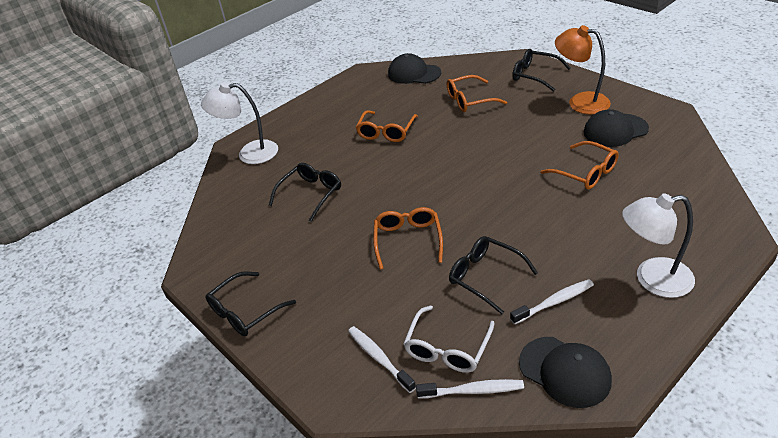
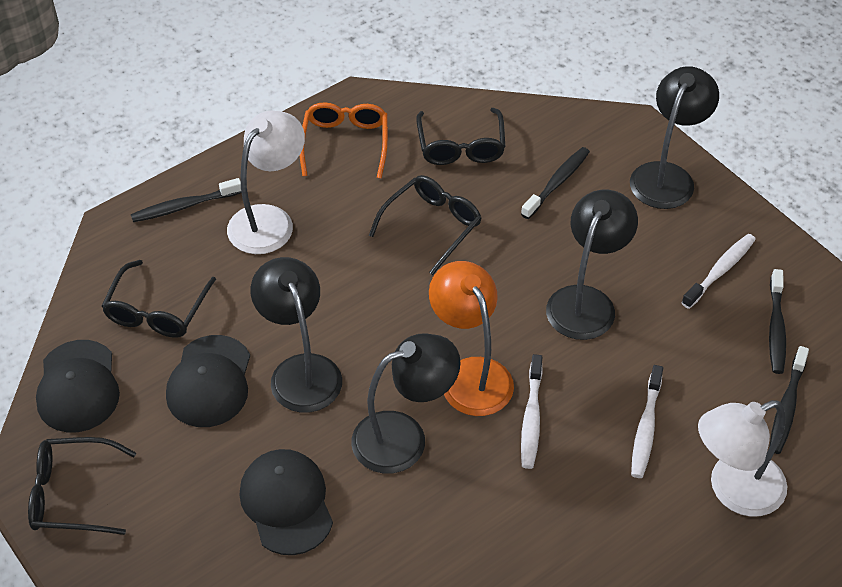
black lamp: none = 0 -> [251,257,342,413] [351,333,461,474] [546,190,638,340] [630,66,719,209] = 4
black toothbrush: none = 0 -> [131,178,241,222] [521,147,590,219] [769,269,786,374] [770,346,809,454] = 4
orange glasses: [356,110,418,142] [373,207,443,269] [447,75,507,112] [540,141,619,190] = 4 -> [299,102,388,179] = 1
white glasses: [403,305,495,373] = 1 -> none = 0

